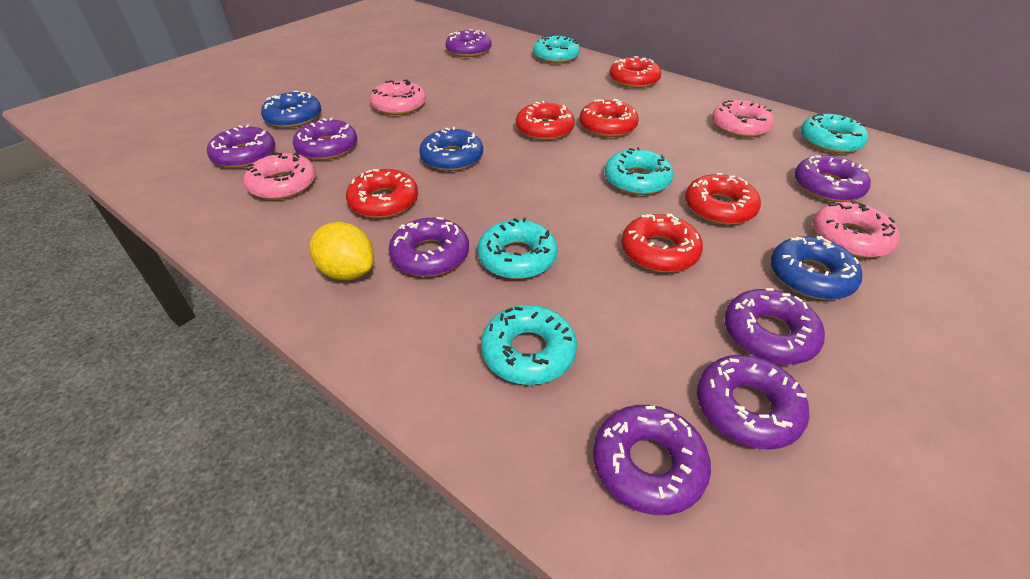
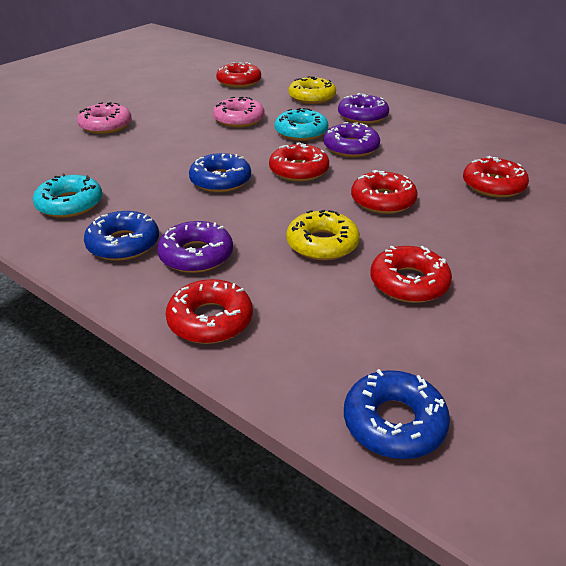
pink donut: [244,153,316,200] [370,79,426,115] [712,100,774,137] [813,200,900,258] = 4 -> [77,102,132,134] [213,97,264,127] = 2
purple donut: [207,124,275,168] [293,118,357,160] [388,217,469,277] [445,29,492,57] [593,405,711,515] [697,355,809,450] [724,288,825,364] [794,155,871,202] = 8 -> [157,221,233,273] [323,122,380,157] [338,93,389,124] = 3
turquoise donut: [477,218,558,279] [481,305,577,385] [533,35,580,63] [605,147,673,195] [800,114,868,153] = 5 -> [33,174,102,218] [275,108,328,141] = 2
yellow donut: none = 0 -> [286,210,360,261] [288,76,336,104] = 2
yellow lemon: [310,222,374,280] = 1 -> none = 0

